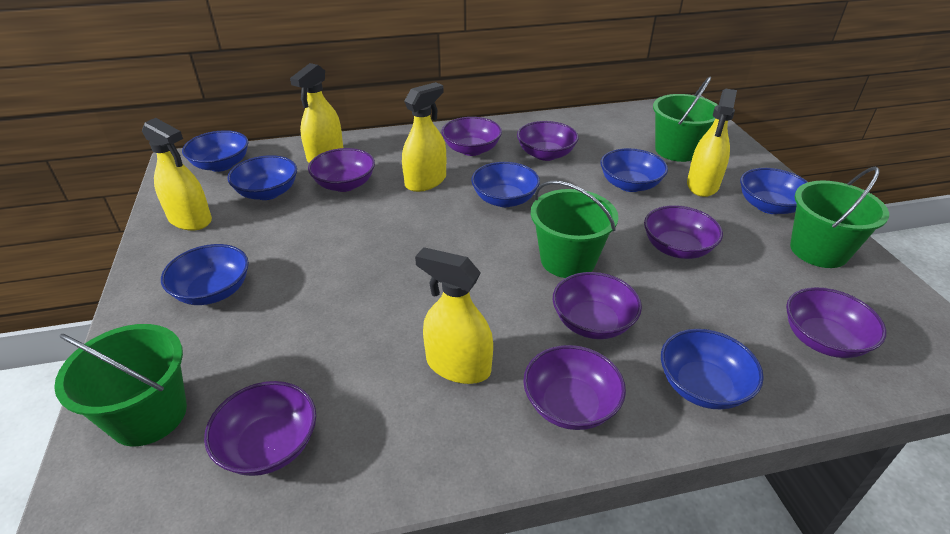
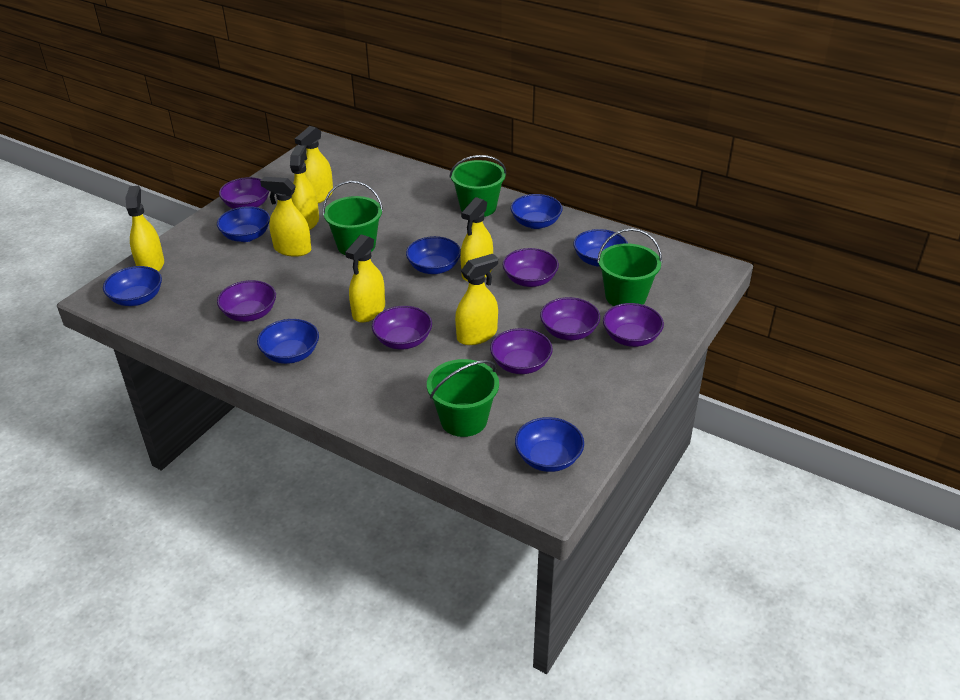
purple bowl: [204,381,316,476] [308,148,375,192] [441,117,502,156] [517,121,579,161] [523,345,626,430] [553,272,642,339] [644,205,723,259] [786,287,886,358] = 8 -> [217,280,276,322] [219,177,269,209] [372,306,432,349] [490,328,553,374] [503,248,559,287] [540,297,600,340] [603,303,664,347] = 7
yellow spray bottle: [142,118,212,230] [290,63,343,163] [402,82,446,192] [415,247,493,384] [687,88,737,197] = 5 -> [125,186,164,272] [260,177,311,257] [290,145,319,230] [295,126,333,203] [345,235,385,323] [455,254,498,345] [460,197,493,282] = 7

